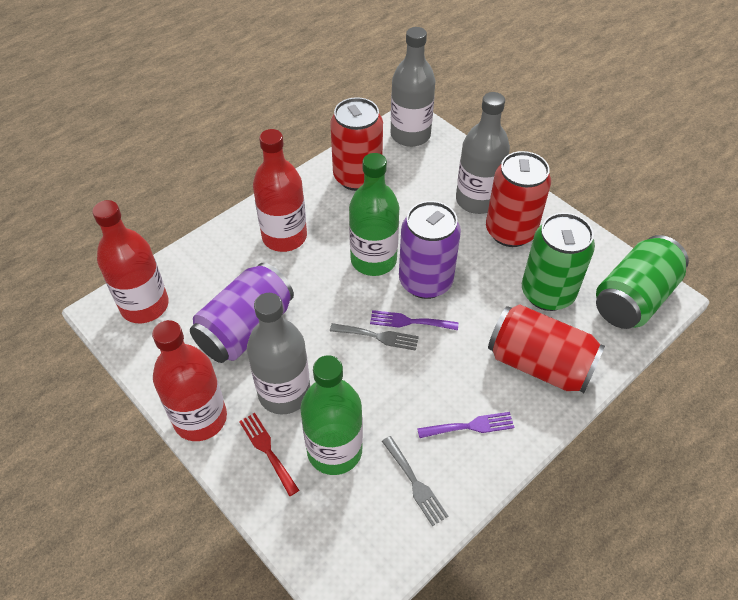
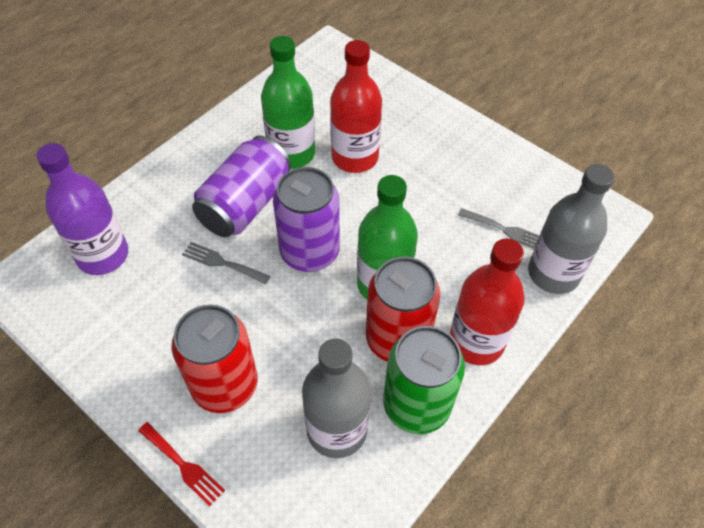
green can: [522,213,595,311] [596,235,689,329] = 2 -> [383,326,465,434] = 1
grey bottle: [247,293,310,414] [391,27,436,147] [456,92,510,214] = 3 -> [302,338,371,458] [528,164,614,294] = 2
purple bottle: none = 0 -> [36,143,128,275] = 1
purple fork: [370,310,459,330] [417,412,515,438] = 2 -> none = 0
red bottle: [92,200,169,323] [152,320,227,441] [253,129,307,252] = 3 -> [330,40,382,173] [450,238,525,365] = 2
red can: [330,97,383,191] [486,151,551,247] [488,304,605,393] = 3 -> [172,304,258,413] [366,257,440,362] = 2

